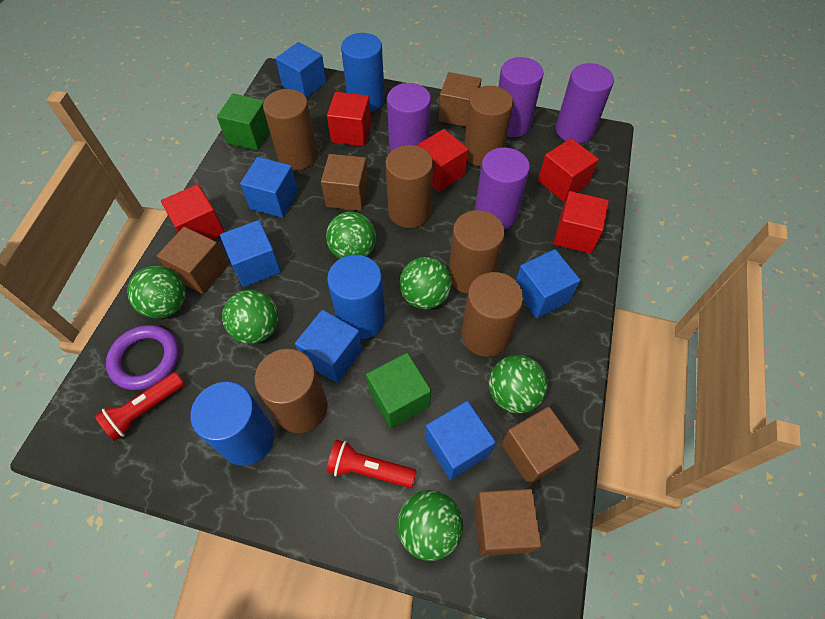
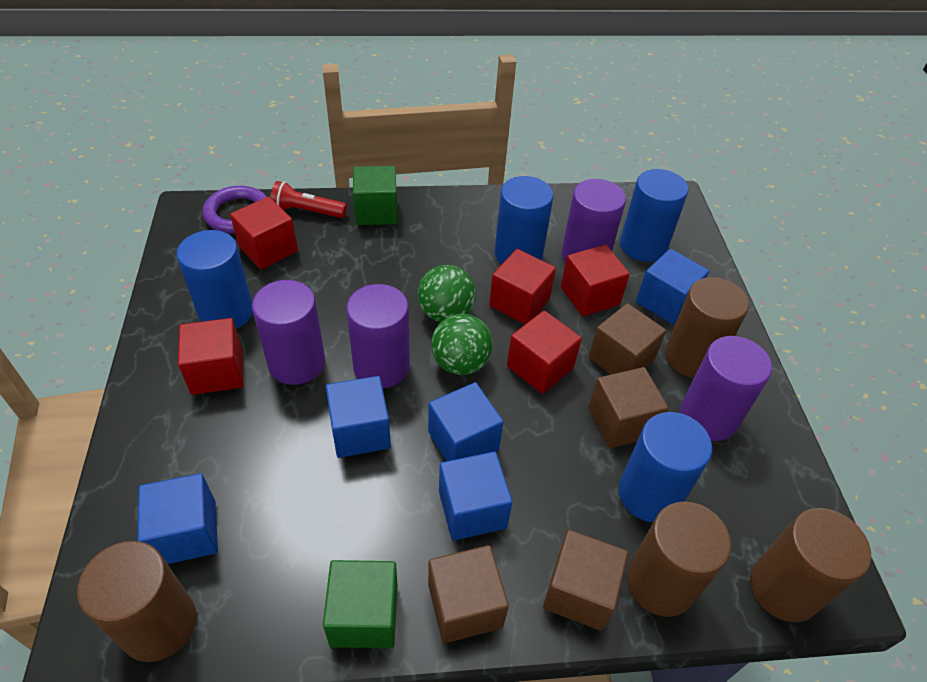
blue cube: [220,220,281,287] [240,157,298,218] [276,42,326,98] [295,310,363,383] [425,401,496,480] [516,249,580,318] = 6 -> [137,473,218,564] [326,376,391,458] [428,382,503,461] [439,452,513,541] [636,249,709,325] = 5
blue cylinder: [190,382,275,466] [327,255,385,339] [341,33,385,111] = 3 -> [176,230,253,329] [494,176,553,264] [619,412,712,522] [620,169,688,262] = 4
brown cube: [157,227,228,294] [321,154,369,211] [439,72,481,127] [474,489,541,556] [502,407,580,485] = 5 -> [428,545,509,644] [543,530,628,631] [588,367,668,449] [589,303,666,374] = 4
brown cylinder: [255,349,328,433] [263,89,318,170] [385,145,433,228] [449,210,505,294] [461,272,524,357] [464,86,513,167] = 6 -> [77,541,196,662] [627,502,731,617] [665,277,749,378] [750,508,871,623] = 4
green ball: [127,266,186,319] [222,290,279,344] [326,212,376,259] [397,490,463,561] [400,257,452,309] [489,355,548,413] = 6 -> [418,265,476,322] [431,314,493,375] = 2
red flashlight: [95,372,185,441] [326,440,417,488] = 2 -> [270,181,347,218] = 1

